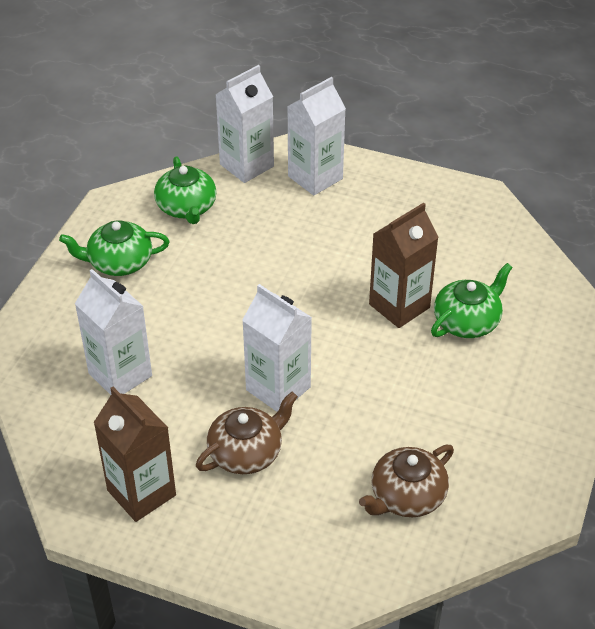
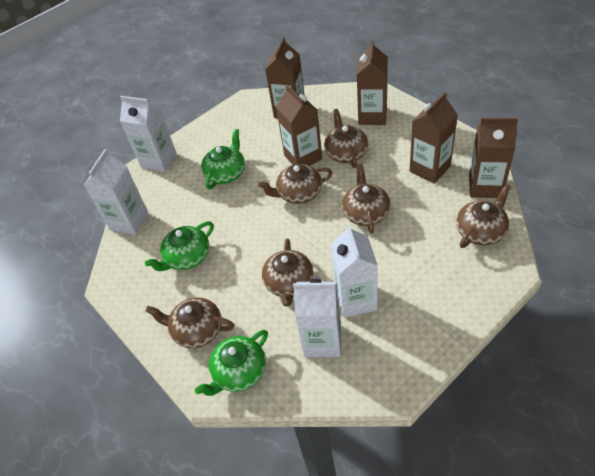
brown carton: [93,387,176,522] [369,203,439,328] = 2 -> [265,37,304,118] [276,85,322,166] [357,40,388,125] [409,92,458,184] [469,118,518,198] = 5
brown teapot: [196,392,298,474] [359,445,454,517] = 2 -> [145,297,234,348] [258,164,333,204] [262,238,313,307] [324,109,368,168] [342,164,391,234] [456,184,511,248] = 6

